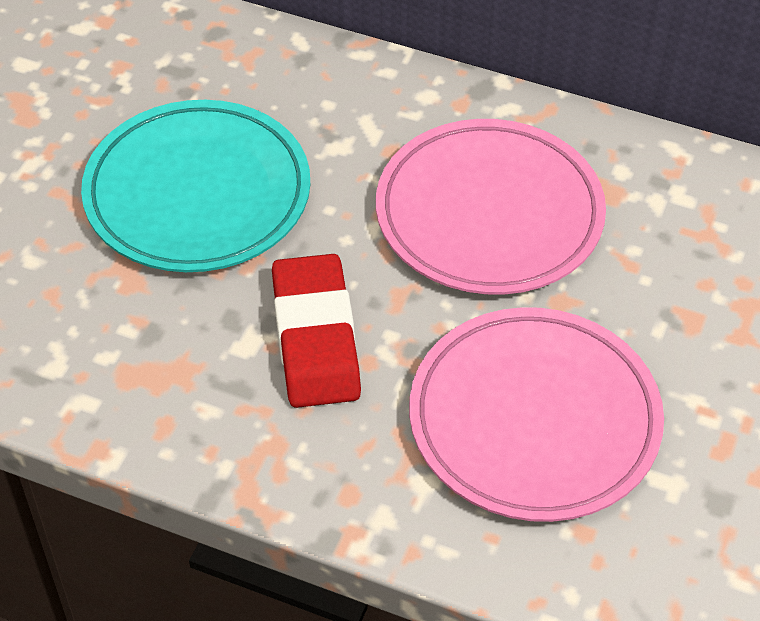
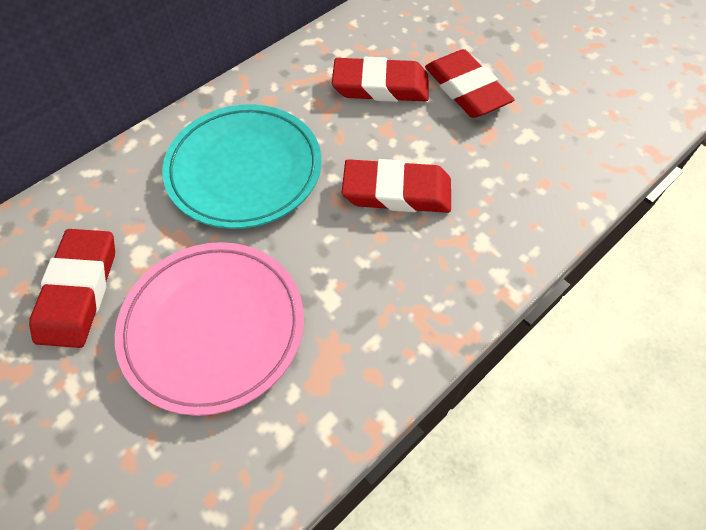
pink plate: [376,119,606,295] [409,307,664,522] = 2 -> [115,242,304,416] = 1
red eraser: [272,254,361,408] = 1 -> [29,229,115,348] [332,57,429,102] [342,159,451,213] [425,49,514,118] = 4

